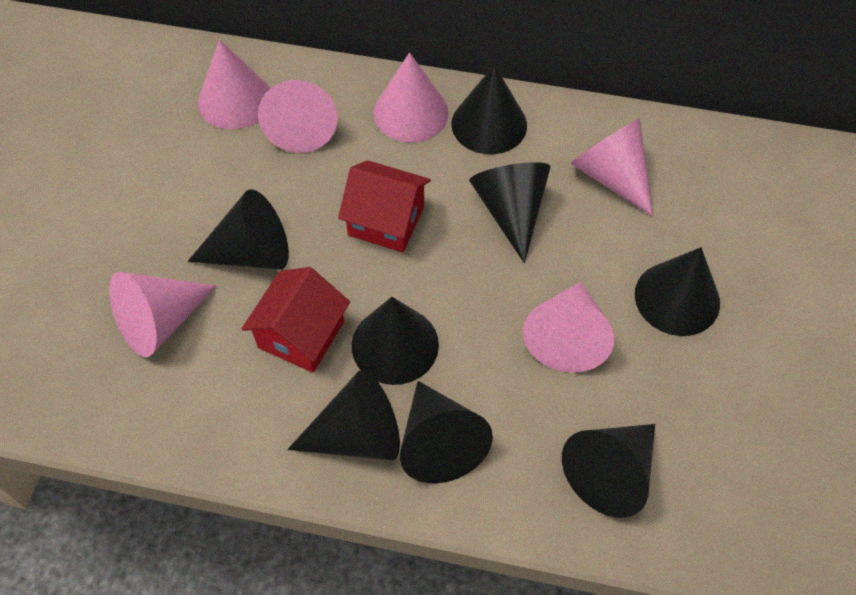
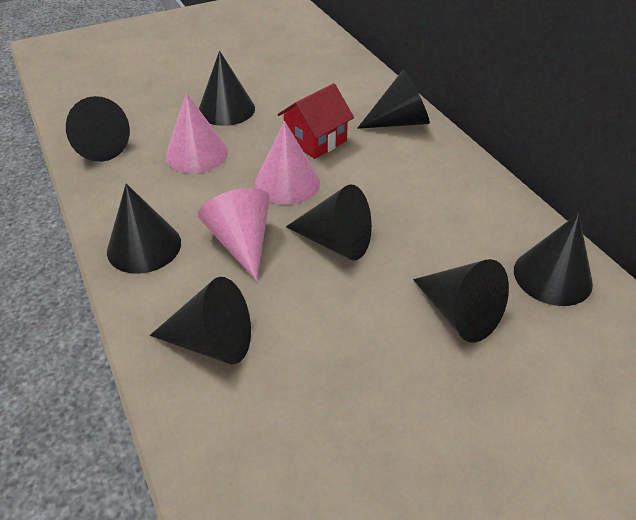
pink cone: [109,272,217,357] [198,39,270,129] [258,80,338,153] [373,52,449,142] [523,282,614,373] [570,118,653,216] = 6 -> [166,93,228,173] [198,188,270,281] [255,121,320,204] = 3
red house: [242,267,350,373] [338,160,431,252] = 2 -> [278,83,354,159] = 1

